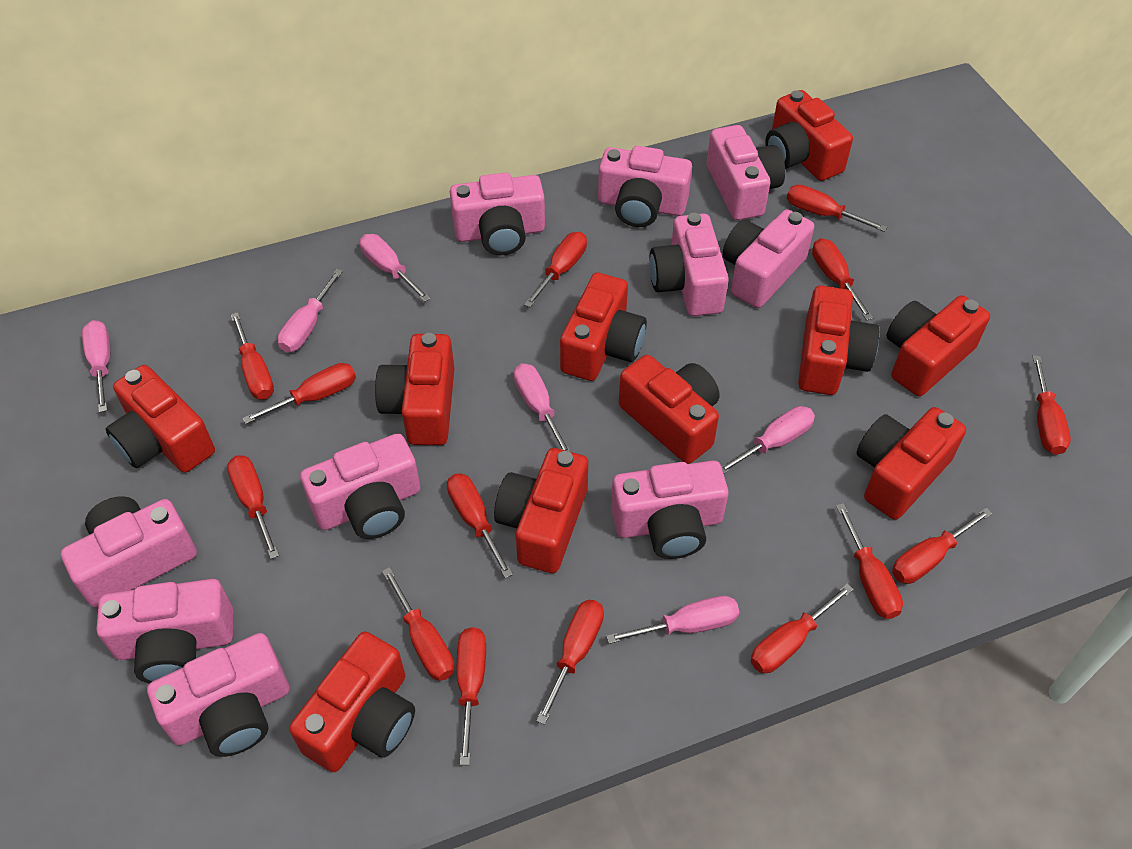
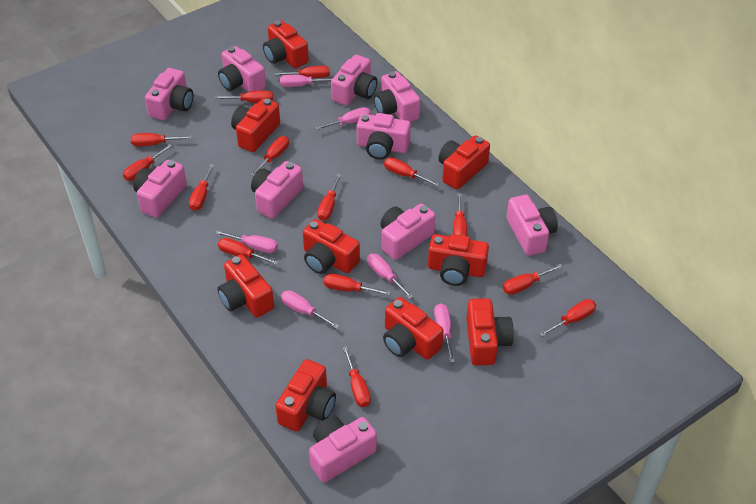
red camera: [106,365,215,473] [289,631,415,772] [375,333,454,445] [494,448,588,573] [560,272,647,381] [619,355,720,464] [765,90,853,181] [798,286,879,395] [857,407,966,520] [887,295,990,396] = 10 -> [217,254,274,317] [231,98,280,152] [263,20,309,68] [275,359,336,431] [303,219,360,274] [383,297,444,360] [428,234,489,286] [439,135,490,190] [466,298,514,365] = 9

